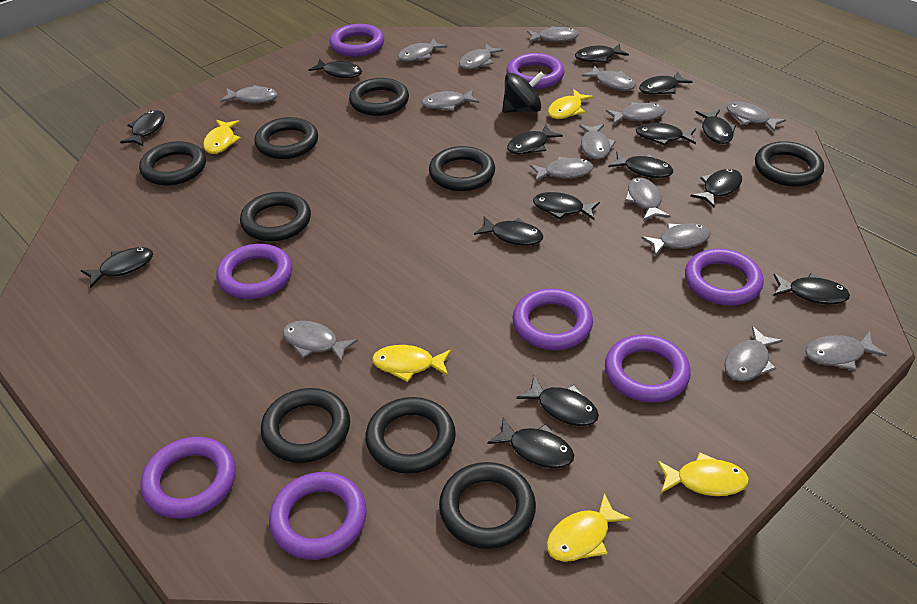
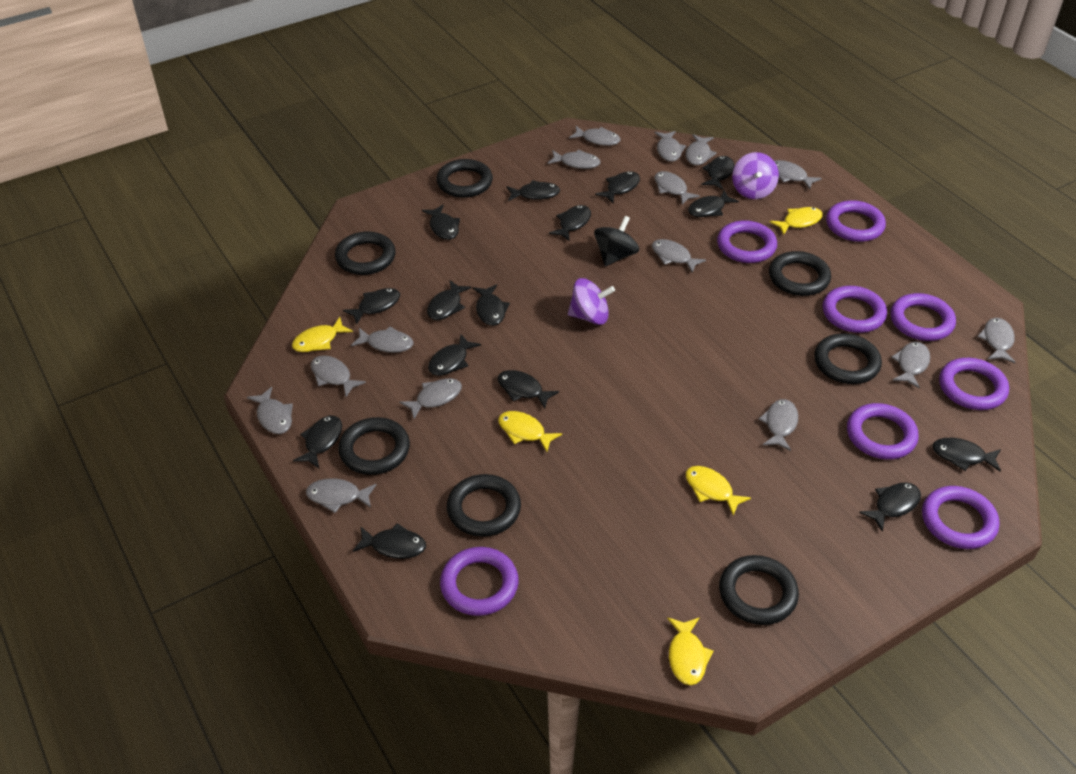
black ring: [139,141,206,185] [240,192,311,241] [254,117,318,159] [261,388,350,463] [349,78,409,116] [365,397,456,474] [429,146,495,191] [439,462,536,549] [755,141,824,187] = 9 -> [335,231,396,275] [338,417,410,475] [436,159,493,198] [447,474,521,537] [719,555,799,625] [769,251,831,296] [814,333,882,384] = 7
purple spinning top: none = 0 -> [568,278,615,325] [732,152,779,199] = 2

